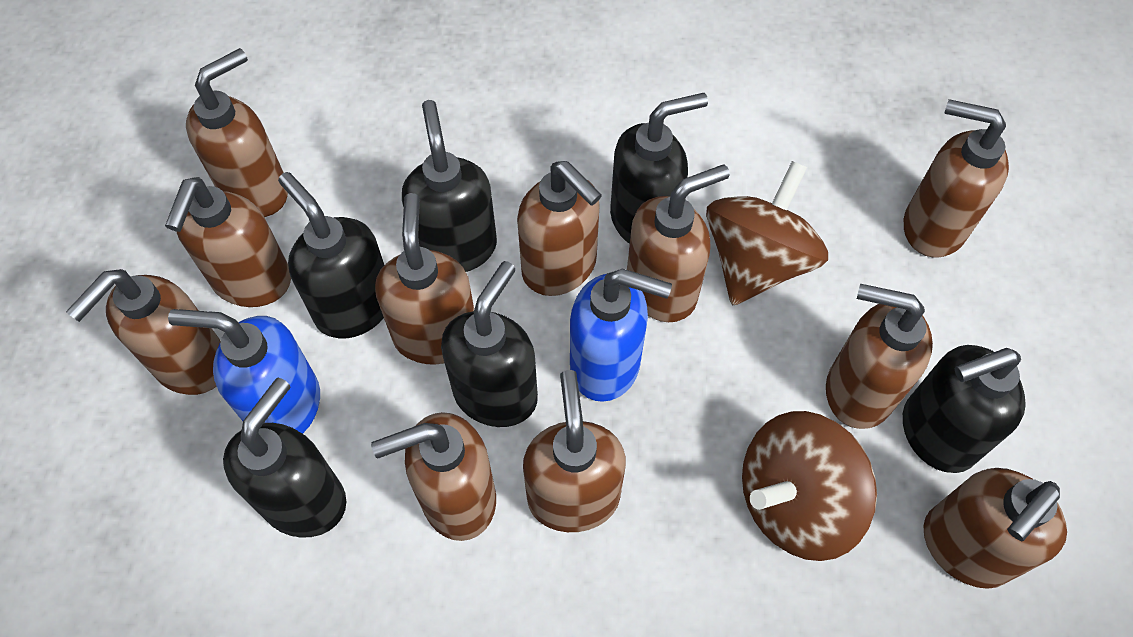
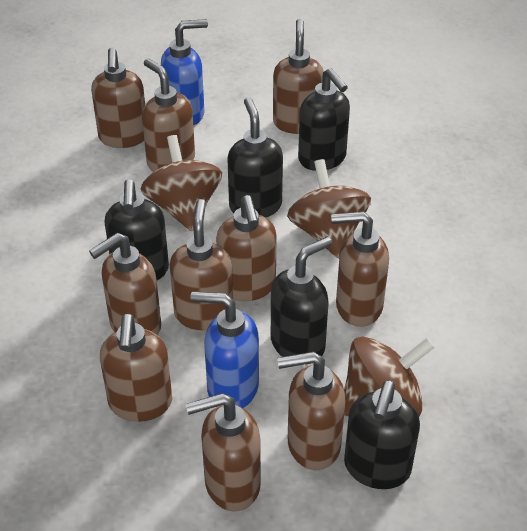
black soap dispenser: [223,378,346,538] [278,172,384,338] [402,100,497,272] [441,261,538,427] [610,93,708,244] [903,345,1026,473] = 6 -> [105,179,169,280] [227,97,283,217] [271,237,332,364] [298,68,350,171] [344,380,420,489] = 5
brown soap dispenser: [66,269,221,395] [165,177,291,307] [186,48,288,217] [371,412,496,541] [375,193,474,365] [517,161,602,296] [523,370,626,532] [627,165,730,322] [826,284,933,429] [904,99,1009,257] [924,468,1067,589] = 11 -> [89,233,161,335] [91,48,145,148] [100,314,172,422] [142,58,195,172] [170,199,233,330] [186,393,261,512] [216,195,277,301] [273,19,324,134] [277,352,345,470] [331,211,389,327] = 10
brown spinning top: [706,161,828,305] [742,411,877,561] = 2 -> [141,135,222,231] [287,159,371,258] [344,336,435,416] = 3

